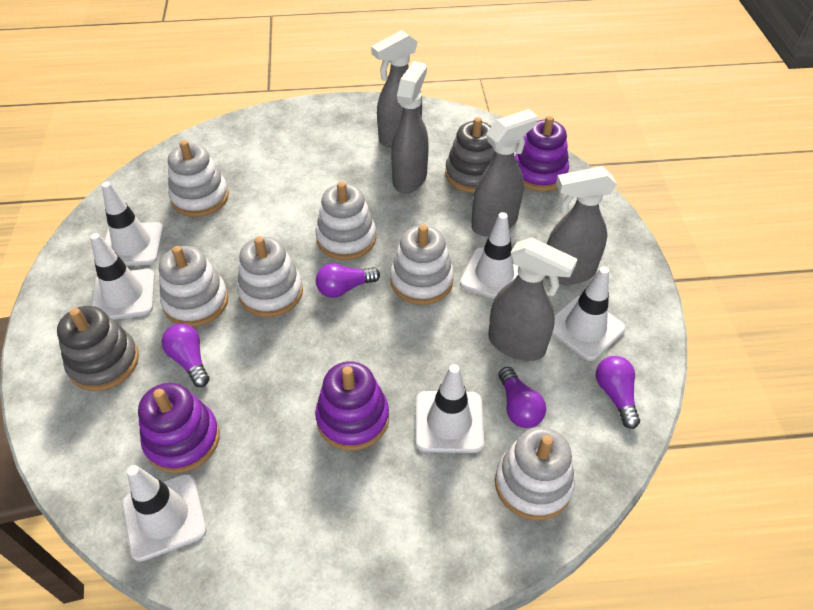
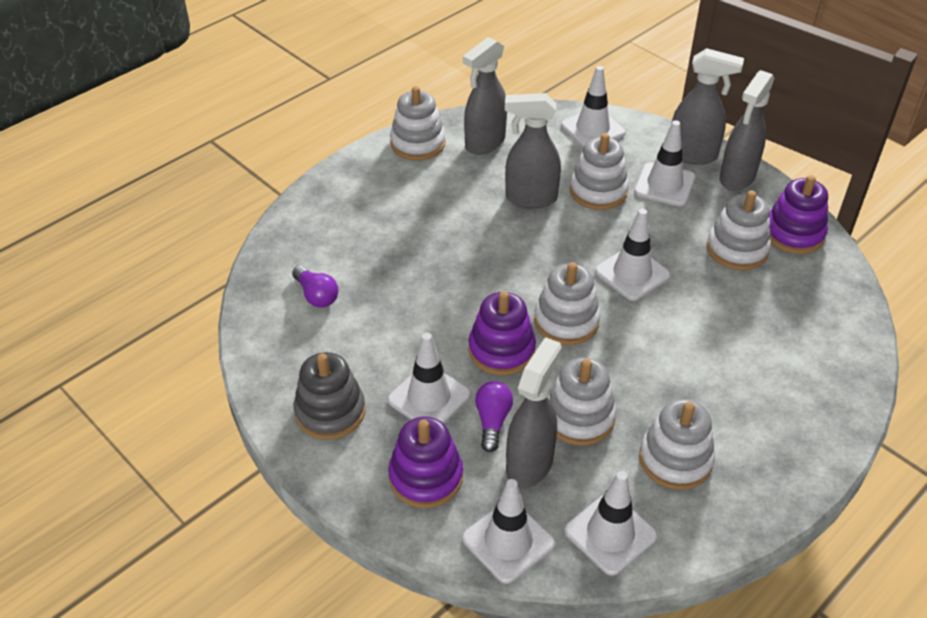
grey stacking toy: [57,306,139,391] [445,117,495,193] = 2 -> [294,352,365,440] = 1
purple light bulb: [162,324,210,387] [316,263,380,298] [498,367,546,428] [596,356,640,429] = 4 -> [292,266,338,308] [475,381,513,452] = 2

